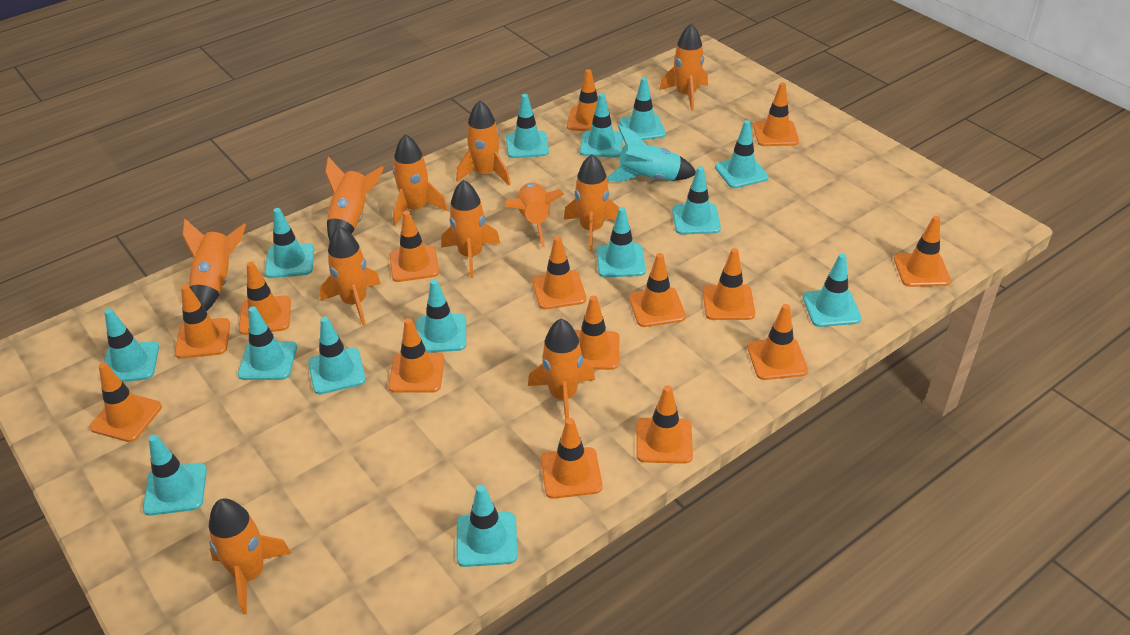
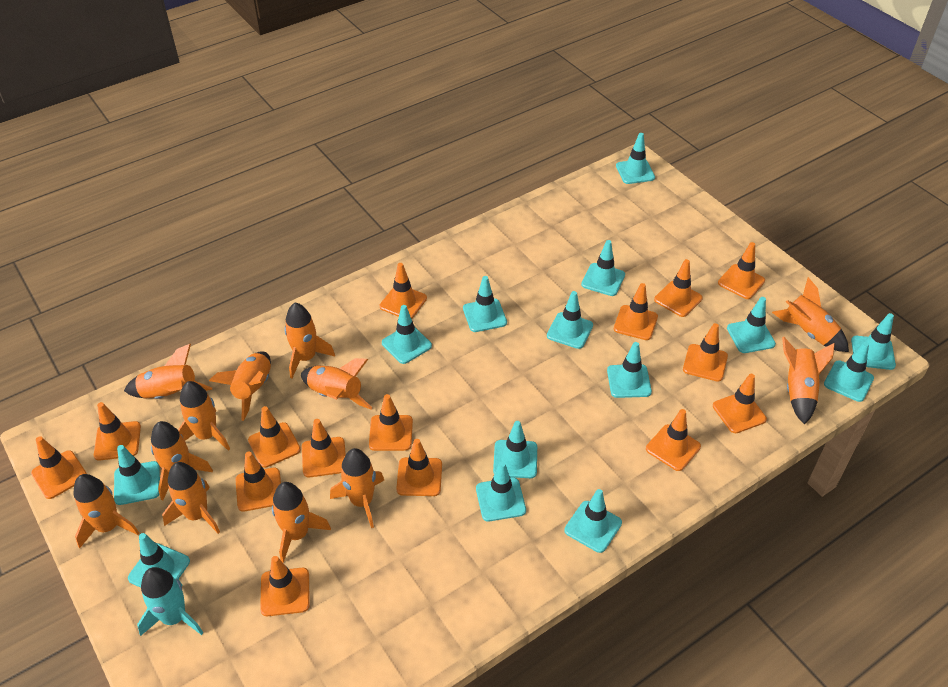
orange rocket: [182,218,246,311] [209,498,291,614] [320,226,381,325] [325,157,384,241] [393,134,448,226] [441,180,500,278] [456,100,511,185] [505,182,564,247] [528,318,595,421] [564,154,619,251] [659,24,708,111] = 11 -> [74,474,139,548] [124,344,212,399] [151,421,213,500] [162,462,220,534] [178,381,230,451] [209,351,271,421] [272,482,331,563] [284,303,335,378] [301,358,372,409] [330,448,384,528] [772,277,849,352] [782,337,835,425] = 12

